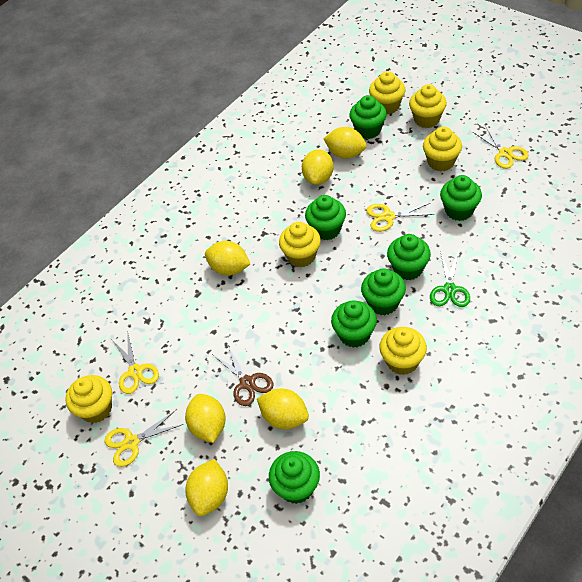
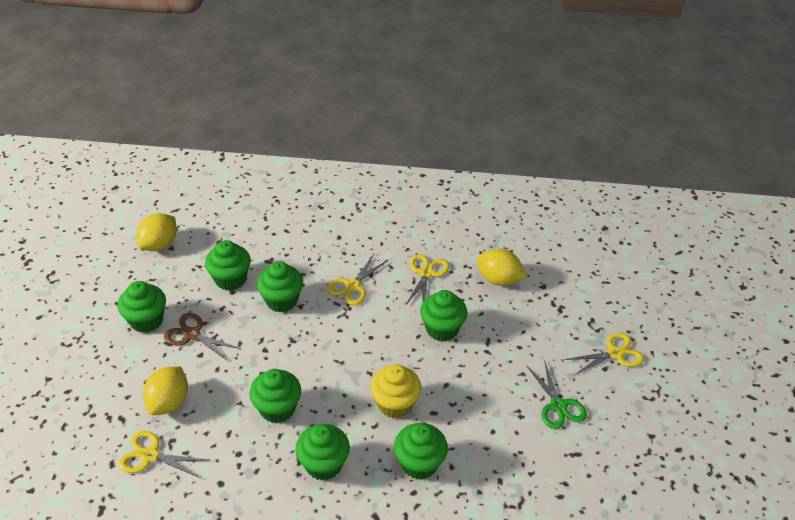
yellow cupcake: [65,375,112,423] [279,222,321,267] [369,71,405,114] [379,327,427,375] [409,84,447,128] [423,127,462,171] = 6 -> [370,364,421,418] = 1
yellow lemon: [185,394,226,443] [185,459,228,516] [205,241,250,276] [257,389,309,429] [302,149,334,185] [323,127,367,159] = 6 -> [136,213,177,251] [143,366,188,415] [477,249,526,286] = 3

